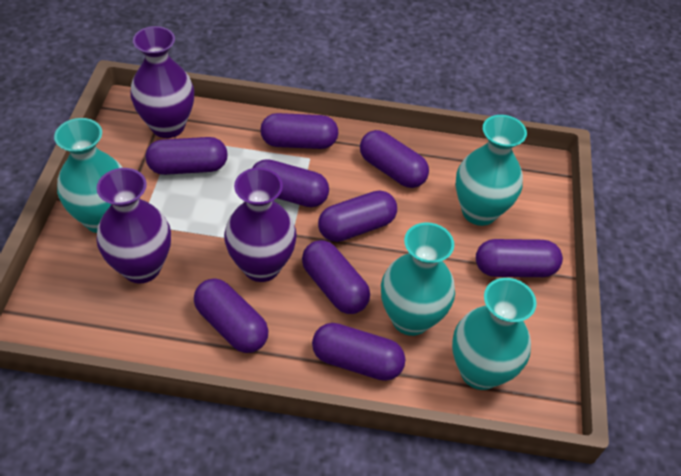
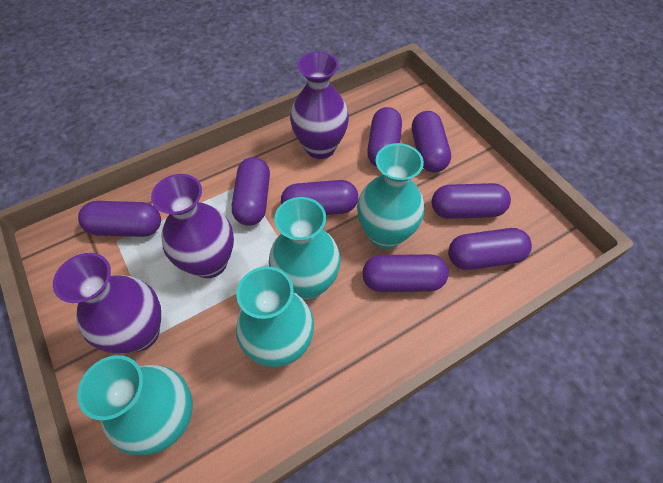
purple capsule: [146,137,228,175] [194,279,269,353] [252,159,329,207] [260,113,338,149] [302,240,370,314] [312,323,405,381] [318,190,397,242] [360,130,429,188] [476,239,563,277] = 9 -> [78,201,161,237] [232,157,270,226] [281,180,358,215] [362,254,449,292] [367,107,402,167] [412,111,451,173] [432,183,511,219] [448,228,532,270] = 8

